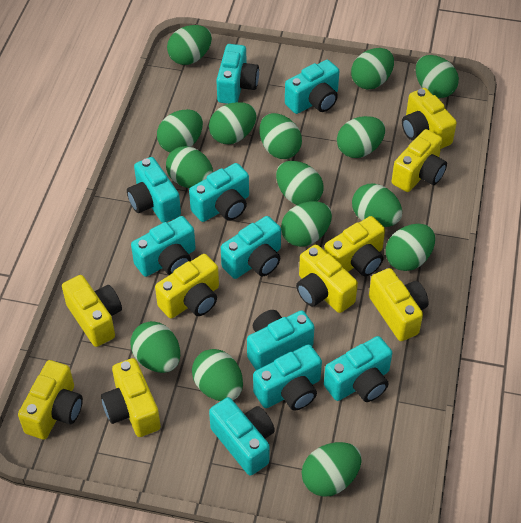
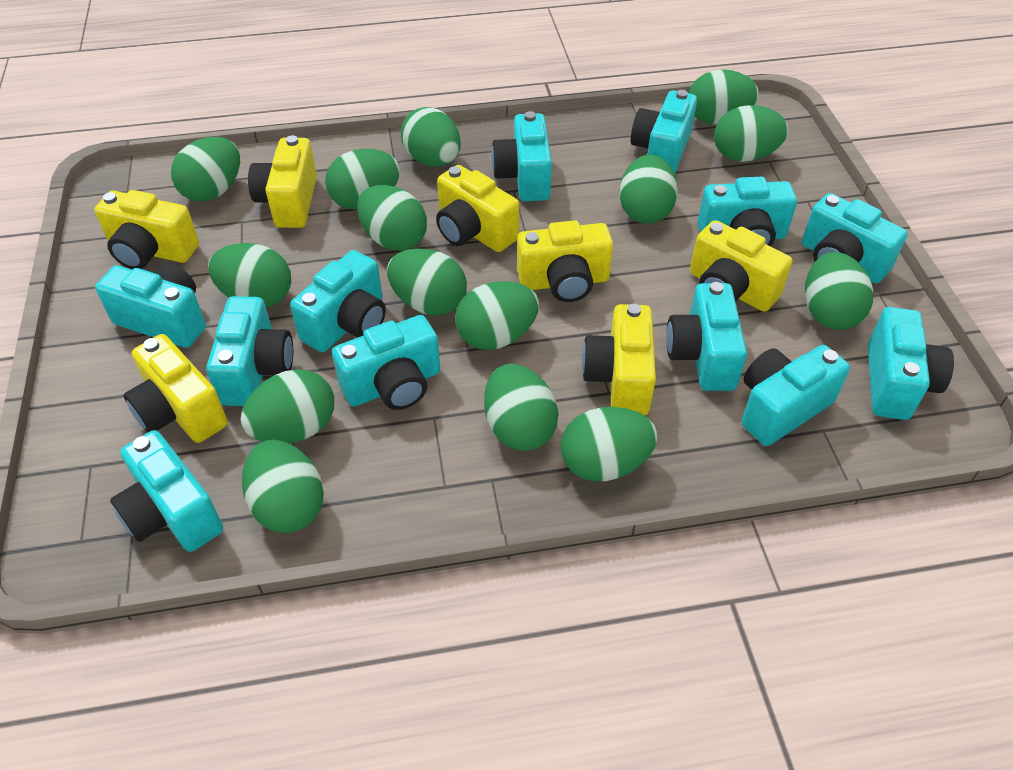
turquoise camera: [127,157,181,223] [131,216,196,277] [189,163,249,222] [209,397,275,476] [216,44,259,104] [221,216,281,279] [247,310,315,370] [253,344,322,411] [285,60,339,114] [324,336,392,402] = 10 -> [95,263,206,348] [110,430,223,552] [206,296,293,406] [290,250,386,352] [332,315,440,410] [491,111,552,201] [631,90,697,173] [666,282,747,391] [698,177,797,246] [742,345,850,446] [802,193,908,283] [868,307,954,420] = 12
yellow camera: [18,360,83,440] [62,275,122,347] [101,358,161,437] [155,254,219,318] [296,244,358,313] [324,216,385,276] [369,268,429,341] [392,129,447,192] [402,88,457,149] = 9 -> [94,190,199,269] [124,334,228,443] [248,135,317,228] [436,165,519,252] [517,220,613,302] [582,304,656,415] [690,220,793,312] = 7

